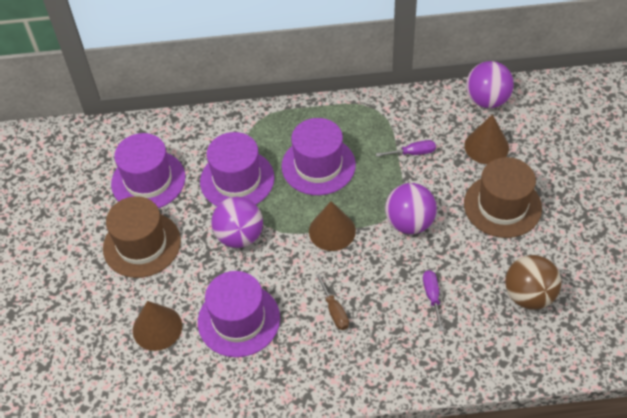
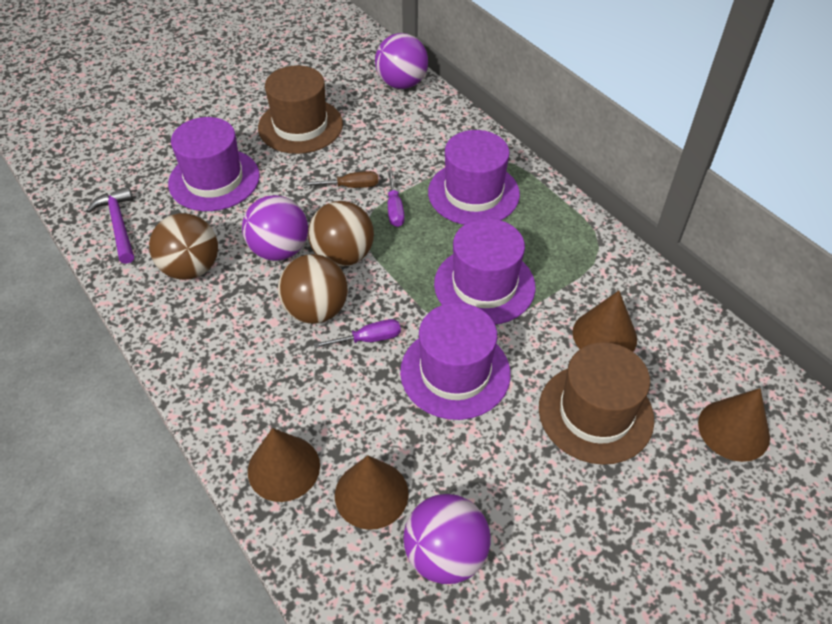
brown ball: [505,255,561,310] = 1 -> [149,213,218,280] [278,254,348,324] [308,201,374,267] = 3
brown cone: [133,301,182,351] [309,201,356,251] [464,114,509,164] = 3 -> [248,428,320,502] [335,455,409,530] [573,291,637,352] [698,388,770,462] = 4
purple hammer: none = 0 -> [86,187,134,264] = 1

